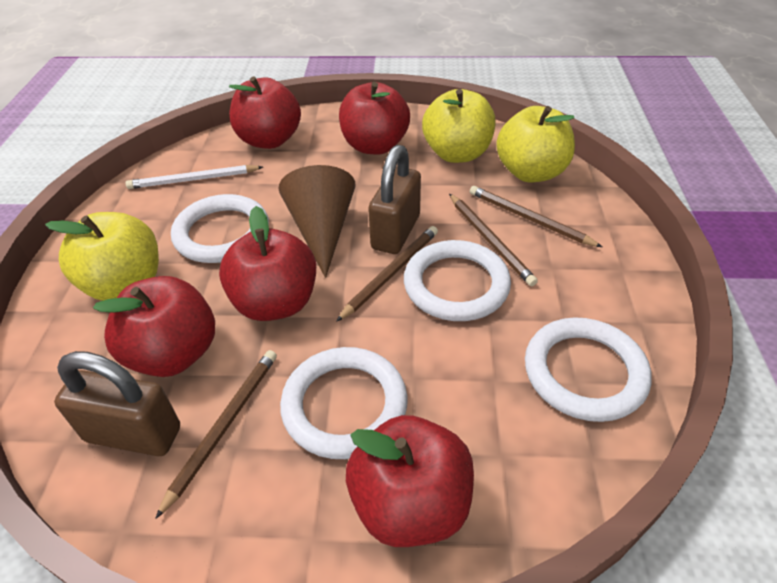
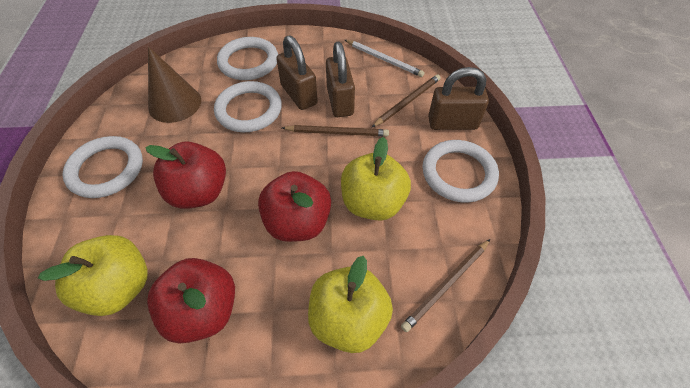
brown padlock: [54,351,180,456] [368,145,421,254] = 2 -> [276,35,318,110] [326,42,355,117] [428,67,489,130] = 3
brown pencil: [155,350,277,519] [336,226,438,322] [449,194,538,286] [470,186,602,247] = 4 -> [282,125,389,136] [372,74,441,127] [401,239,490,332] = 3
red apple: [93,276,215,377] [219,206,316,321] [229,76,301,149] [339,82,410,154] [346,415,474,547] = 5 -> [145,142,226,209] [147,258,235,343] [258,171,331,242] = 3

